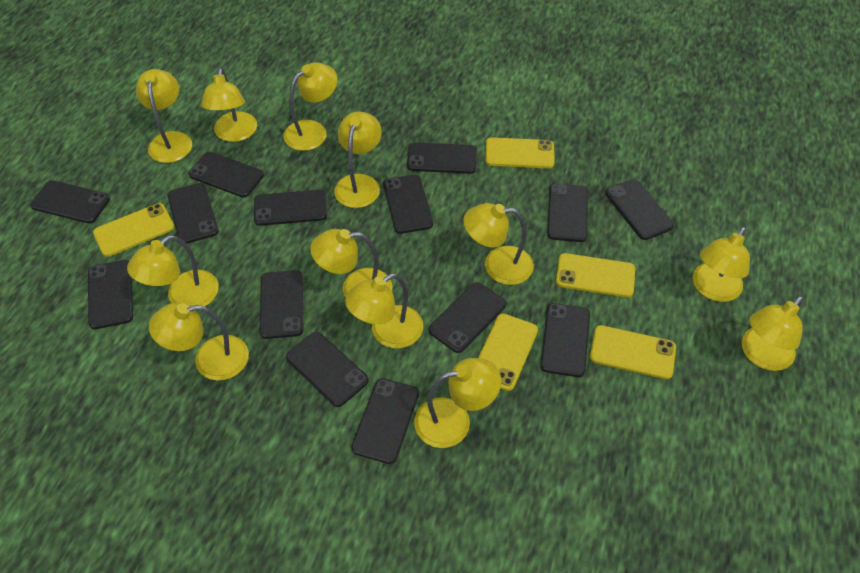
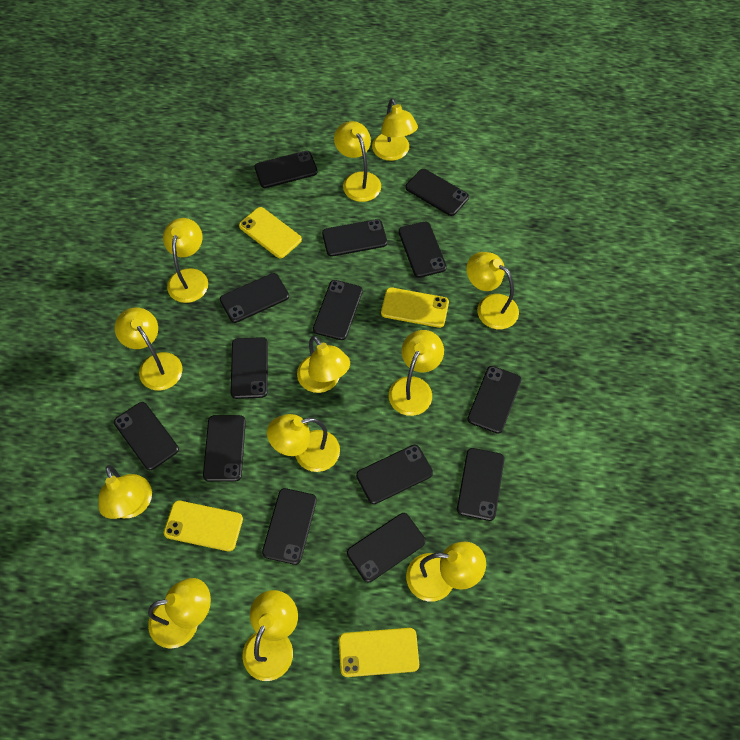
yellow phone: [93,203,174,257] [478,314,538,391] [486,137,555,168] [556,253,635,298] [590,325,676,379] = 5 -> [164,501,243,551] [239,207,302,258] [339,628,419,677] [381,287,449,328] = 4

